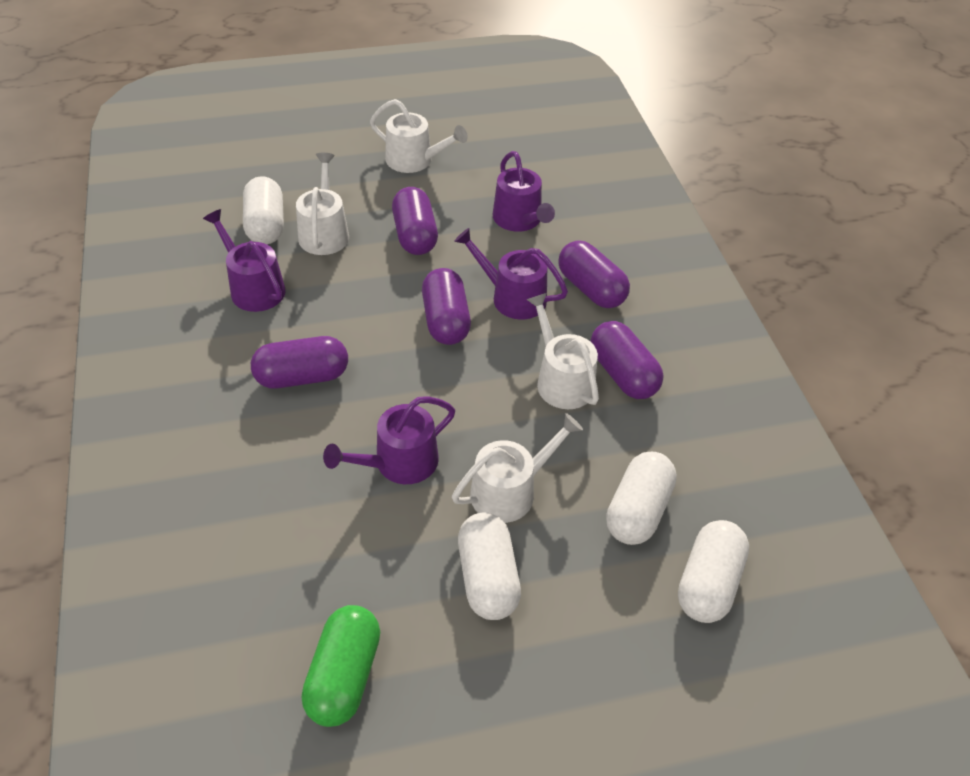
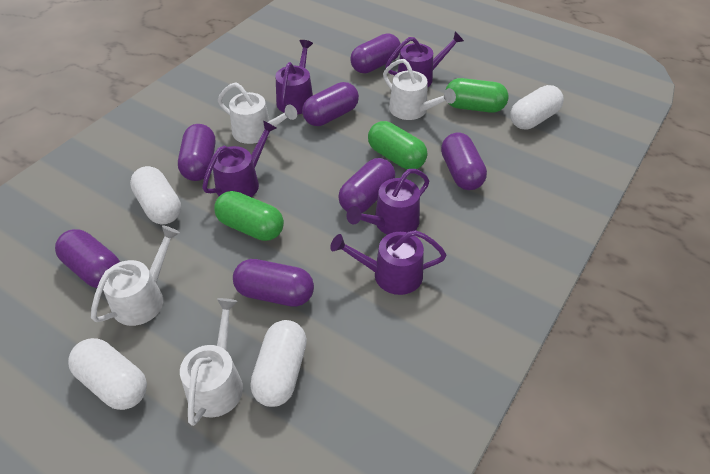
green capsule: [302,605,380,727] = 1 -> [214,191,284,241] [368,121,427,170] [445,78,508,113] = 3
purple capsule: [251,336,348,388] [392,187,438,255] [422,268,471,345] [558,241,630,308] [590,321,663,399] = 5 -> [55,229,120,288] [178,124,215,181] [233,259,314,307] [302,82,359,126] [338,158,395,213] [350,33,401,73] [441,132,487,190] = 7
purple watering can: [203,209,285,312] [323,396,455,484] [454,228,568,320] [493,151,555,232] = 4 -> [202,120,277,197] [276,40,313,114] [330,230,447,295] [347,169,429,235] [385,31,464,88] = 5

